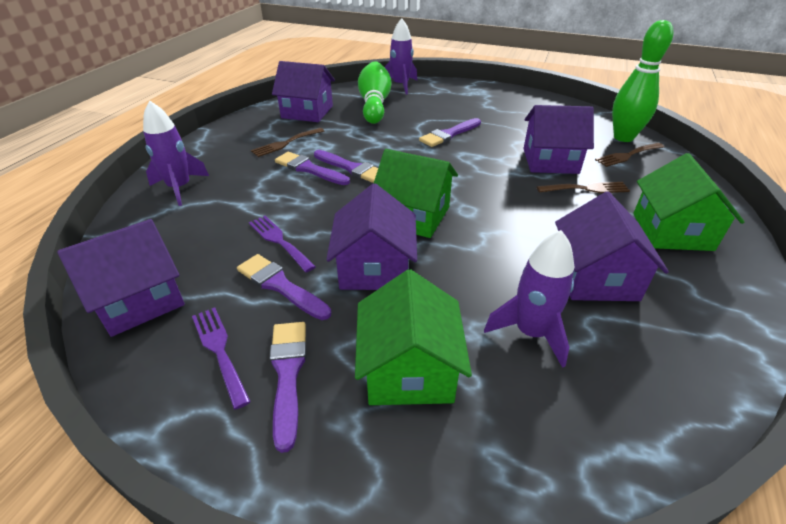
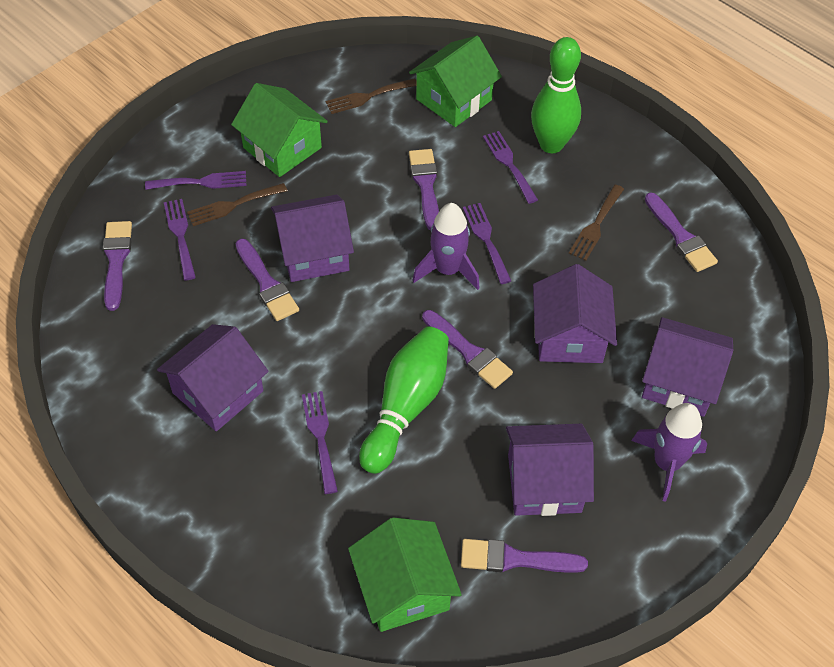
purple brush: [237,254,331,320] [270,322,306,453] [275,152,350,185] [314,150,378,183] [419,118,481,147] = 5 -> [103,221,132,311] [235,238,299,321] [409,149,439,230] [422,310,513,389] [461,539,588,573] [645,192,718,272] = 6
purple fork: [192,308,251,410] [249,216,316,272] = 2 -> [145,171,247,190] [164,199,196,280] [302,391,338,494] [463,203,511,284] [483,131,538,204] = 5
purple rocket: [143,100,209,206] [385,18,417,94] [484,230,574,368] = 3 -> [412,203,480,290] [631,403,707,502] = 2

